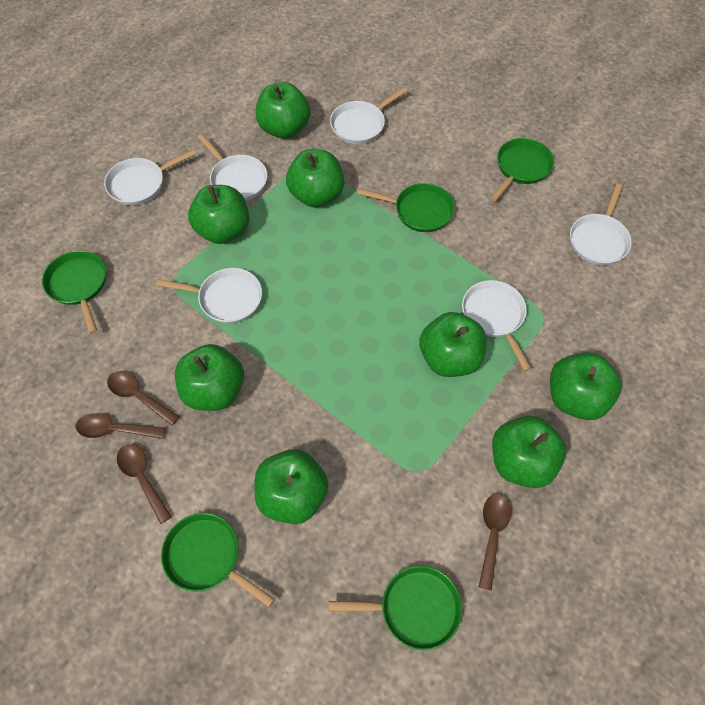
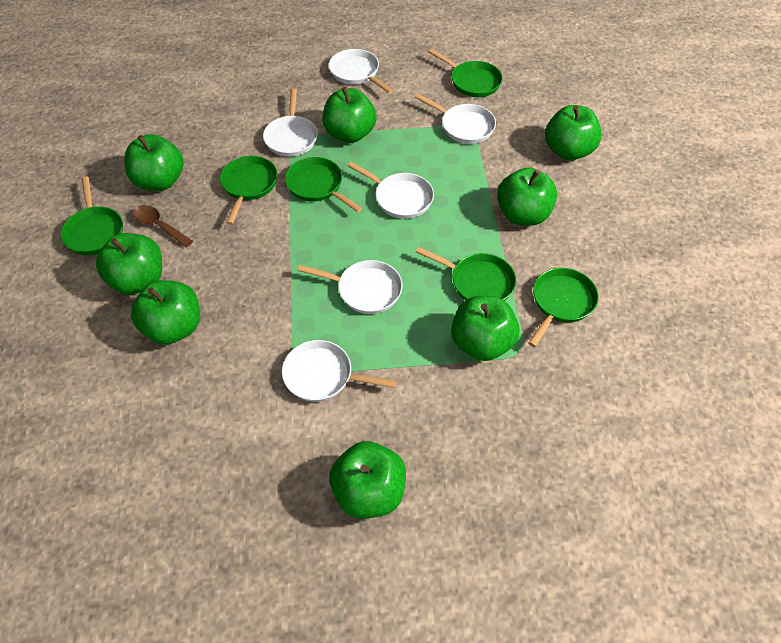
brown spoon: [76,413,165,439] [107,371,180,425] [117,444,172,524] [479,494,511,591] = 4 -> [133,205,193,248] = 1
green pan: [42,250,106,334] [161,513,275,607] [328,566,462,650] [357,183,455,232] [490,138,554,201] = 5 -> [61,177,123,255] [220,156,278,225] [285,157,362,212] [416,247,516,301] [429,49,503,97] [528,268,599,347] = 6

